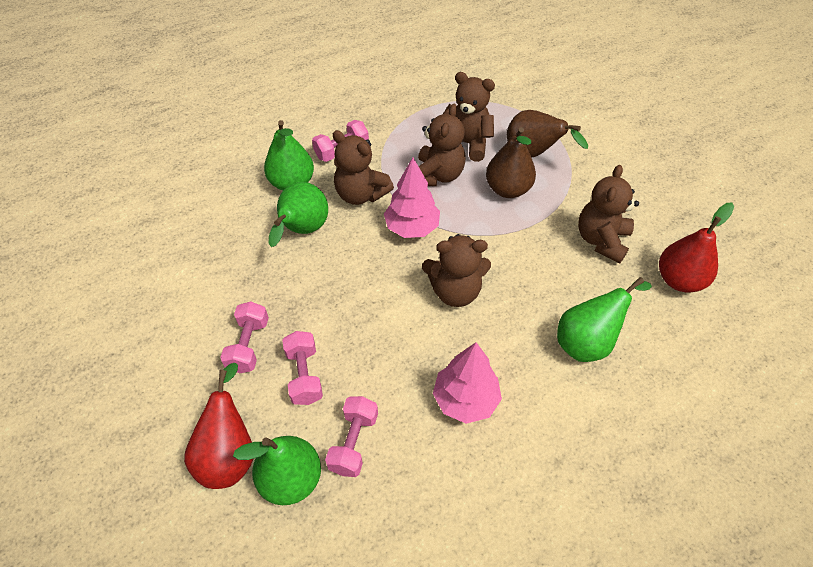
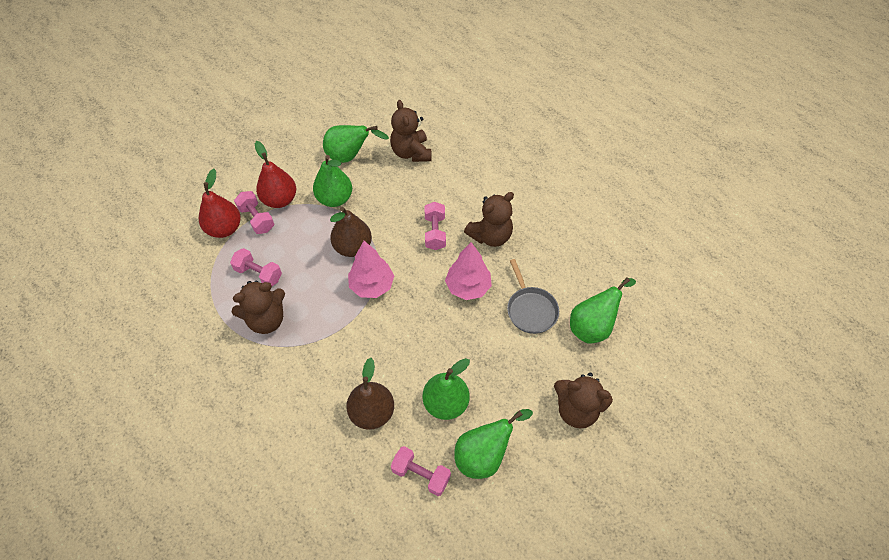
brown teddy bear: [332,130,394,205] [418,104,466,186] [422,234,491,307] [443,72,495,162] [578,165,639,264] = 5 -> [232,281,285,334] [390,100,431,162] [464,192,514,247] [554,372,613,429] = 4
green pear: [233,436,321,505] [264,120,314,190] [269,182,328,247] [557,277,652,362] = 4 -> [313,155,352,207] [323,125,389,163] [423,358,470,420] [454,409,533,479] [570,277,636,343] = 5
grey pan: none = 0 -> [507,259,559,334] = 1

